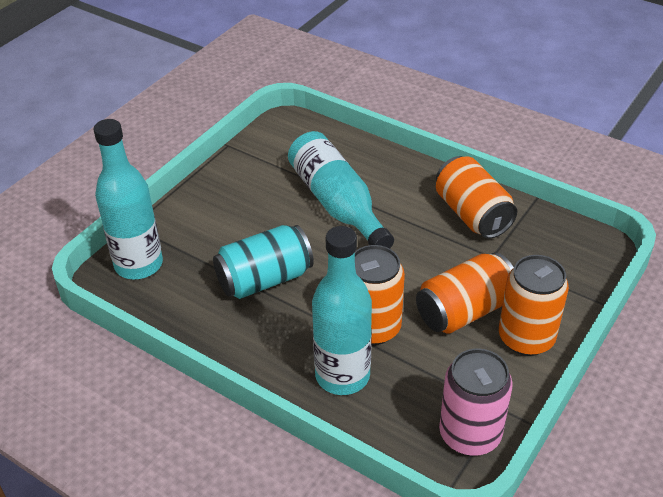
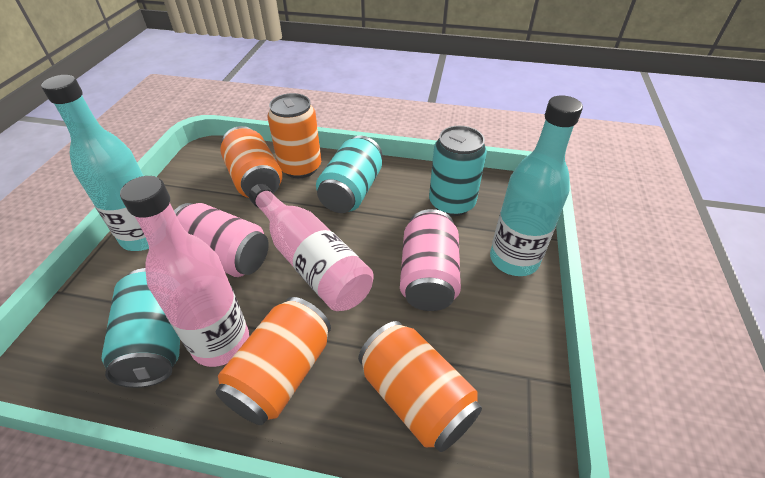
pink bottle: none = 0 -> [120,176,249,367] [249,184,373,311] = 2
pink can: [439,348,513,456] = 1 -> [174,203,269,277] [400,209,461,311] = 2
turquoise bottle: [93,119,163,279] [288,131,394,248] [312,226,372,395] = 3 -> [41,75,149,251] [490,95,583,276] = 2
turquoise can: [213,225,314,299] = 1 -> [101,268,180,388] [316,136,382,213] [429,126,487,216] = 3

